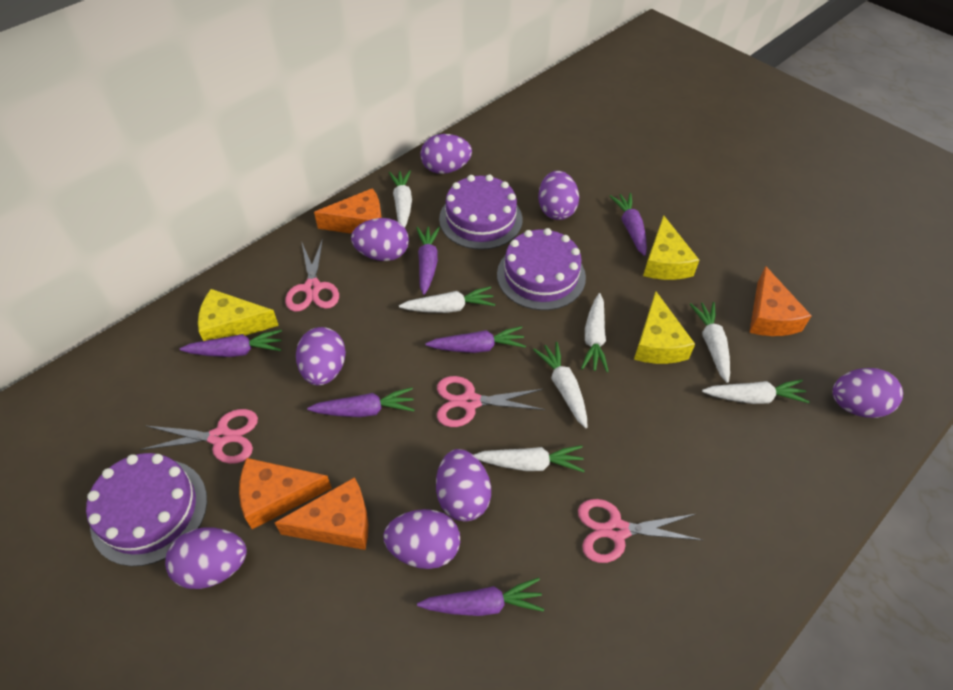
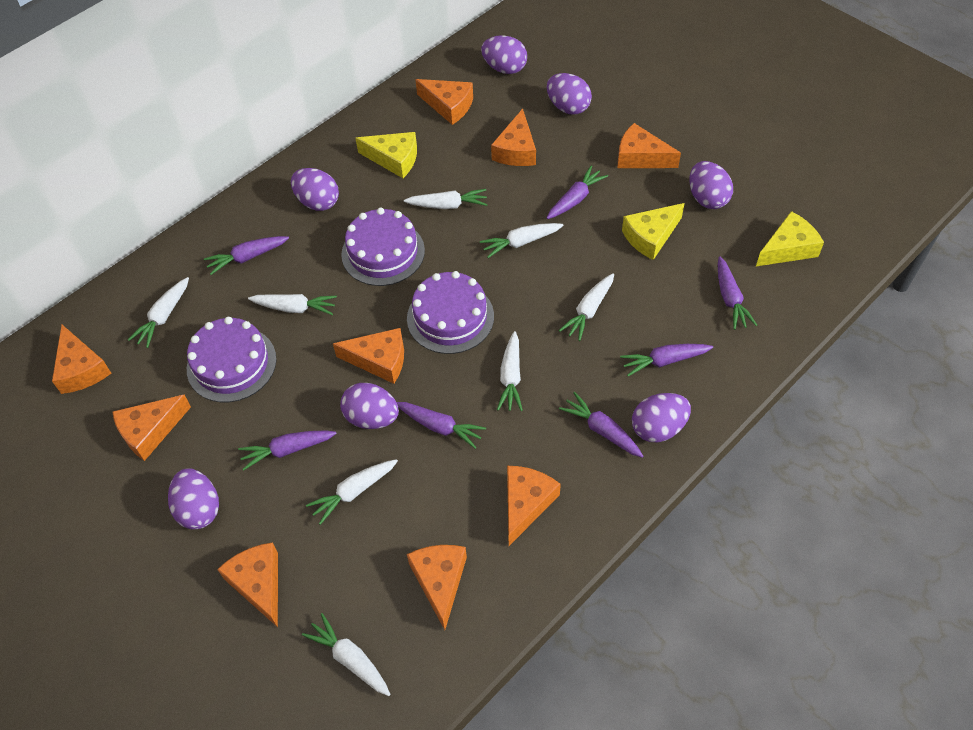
orange cheese: [239,458,332,529] [275,477,368,550] [314,188,382,234] [749,266,811,336] = 4 -> [52,325,111,394] [113,395,191,461] [217,542,278,627] [333,328,404,384] [407,545,467,630] [415,79,473,125] [491,109,536,166] [507,466,561,546] [617,123,681,168] = 9
pink scissors: [140,409,258,464] [285,238,339,312] [437,376,545,427] [578,499,702,563] = 4 -> none = 0
purple carrot: [180,330,282,357] [307,387,415,417] [416,227,440,295] [417,578,544,616] [426,326,526,353] [610,193,647,256] = 6 -> [204,236,289,275] [238,430,337,470] [396,402,486,449] [546,166,608,219] [559,392,643,458] [620,344,713,376] [718,256,757,330] = 7
purple egg: [165,527,247,589] [296,327,346,386] [351,218,409,261] [383,509,460,569] [421,134,472,174] [436,449,491,521] [538,171,579,220] [832,368,903,418] = 8 -> [168,469,219,529] [291,168,339,211] [340,383,399,429] [481,35,527,74] [547,73,592,115] [632,393,691,442] [689,161,733,209] = 7
white carrot: [389,170,412,228] [399,286,495,313] [474,445,585,472] [533,342,588,428] [581,293,609,372] [690,302,730,383] [702,380,810,404] = 7 -> [128,277,189,348] [248,294,337,315] [302,613,391,696] [306,459,398,525] [404,189,487,209] [480,223,564,258] [497,331,523,411] [559,273,614,341] = 8

